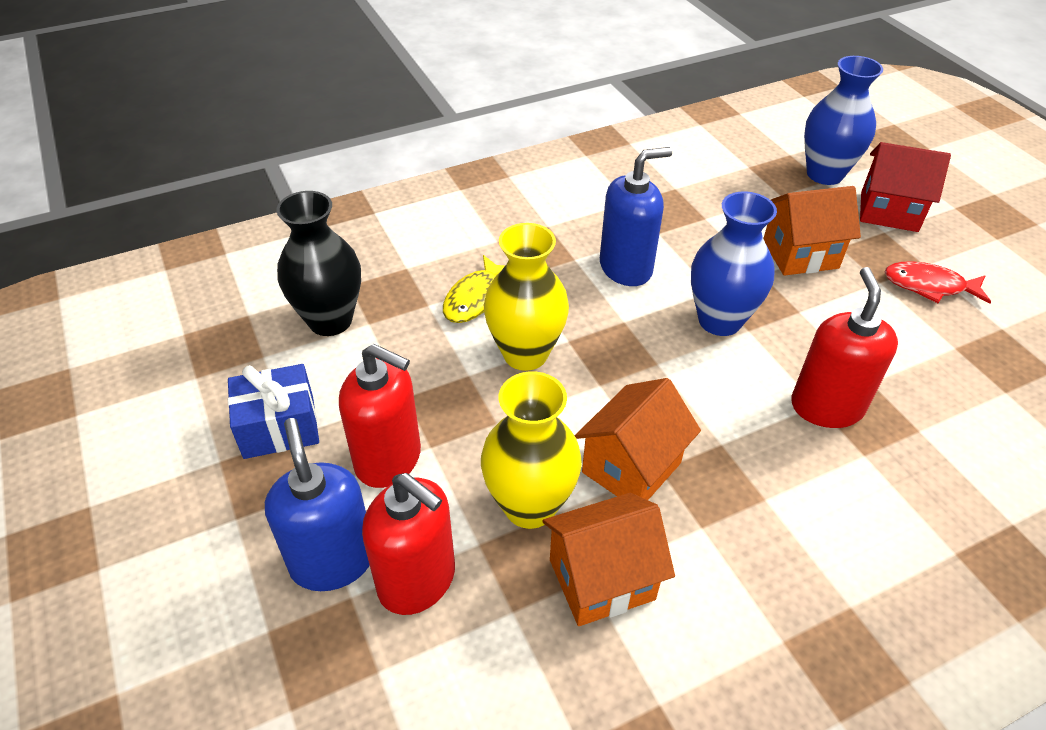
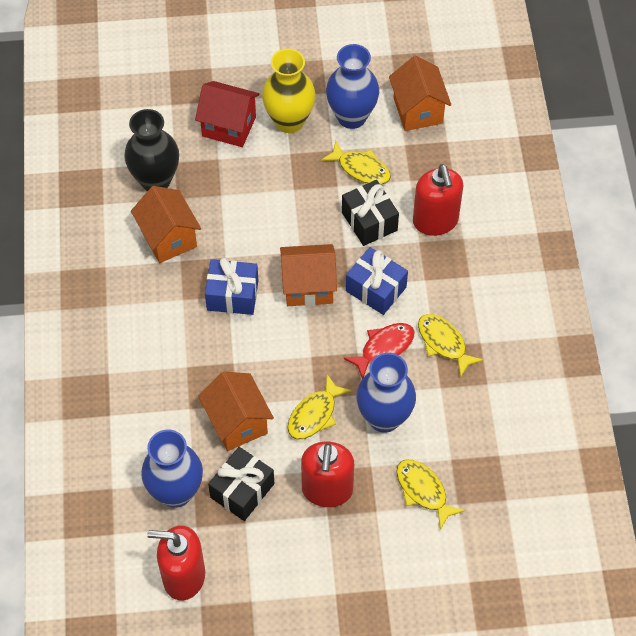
black gift: none = 0 -> [208,447,274,521] [342,180,399,246] = 2
blue gift: [228,364,319,459] = 1 -> [205,258,258,315] [346,247,408,315] = 2
blue soap dispenser: [265,418,370,591] [600,147,672,286] = 2 -> none = 0
blue vase: [691,191,777,336] [804,56,883,185] = 2 -> [141,429,203,508] [326,44,379,129] [356,353,416,433] = 3
orange house: [542,493,675,626] [575,378,701,500] [763,186,861,276] = 3 -> [131,186,201,263] [198,372,274,451] [280,244,337,306] [389,56,451,131] = 4
yellow fish: [443,255,506,323] = 1 -> [287,374,352,440] [321,141,391,185] [396,460,465,530] [418,314,483,378] = 4
yellow vase: [481,371,582,529] [484,223,569,371] = 2 -> [262,49,316,133] = 1

